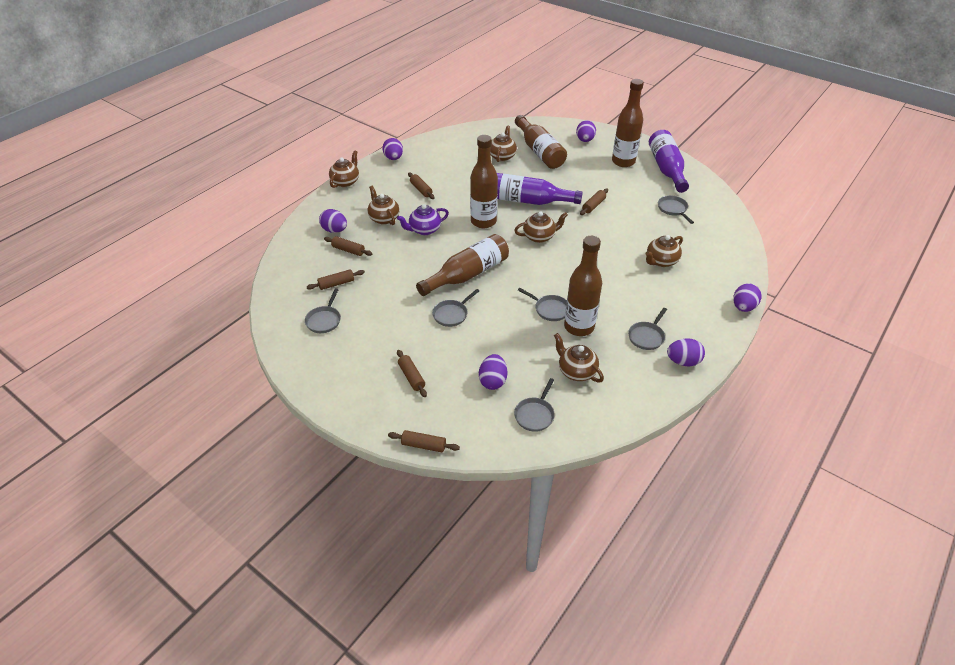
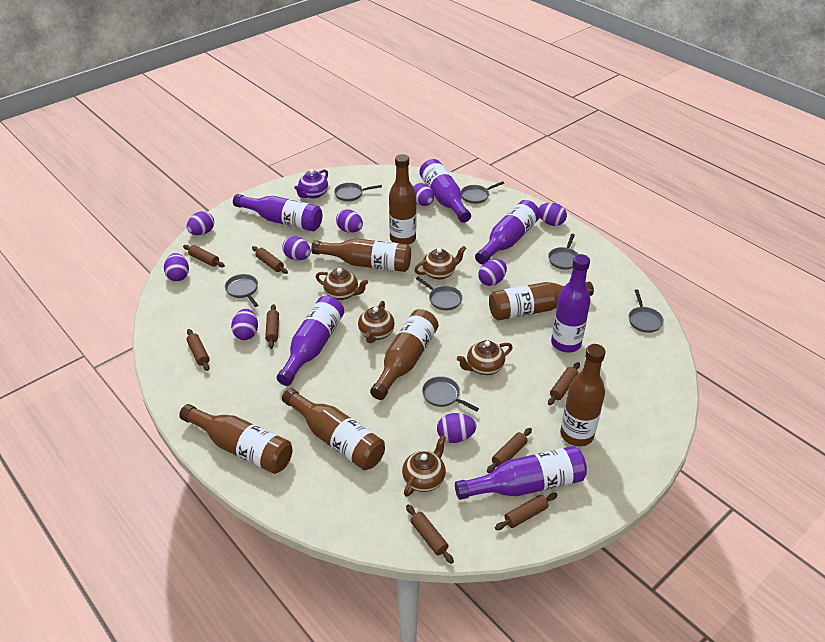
brown bottle: [416,234,509,296] [470,135,498,228] [515,115,567,169] [564,236,602,336] [612,79,644,167] = 5 -> [179,404,292,474] [282,388,385,470] [311,238,411,272] [370,309,439,400] [389,154,416,245] [489,282,594,321] [560,344,606,446] = 7
brown rolling pin: [307,269,365,290] [324,236,372,256] [388,430,460,452] [397,350,427,397] [408,173,435,199] [580,188,608,215] = 6 -> [183,245,225,267] [186,329,210,371] [252,246,288,274] [265,304,279,349] [406,505,454,564] [487,428,532,473] [495,493,558,530] [548,362,580,405] = 8
brown teapot: [329,150,359,188] [368,186,399,225] [490,126,517,162] [514,211,568,243] [554,333,604,382] [645,235,683,267] = 6 -> [316,268,368,300] [358,301,395,343] [402,435,446,496] [414,246,467,280] [457,340,513,375] = 5
grey pan: [305,289,341,333] [432,289,479,327] [514,378,555,432] [518,288,567,321] [628,308,667,350] [658,195,694,224] = 6 -> [225,274,258,307] [334,183,382,201] [416,277,462,310] [422,376,479,411] [461,181,504,204] [548,234,579,270] [629,289,664,333] = 7
purple bottle: [497,173,583,205] [649,130,689,193] = 2 -> [233,194,322,231] [277,296,344,386] [419,159,471,223] [455,446,587,500] [475,200,540,264] [551,254,591,352] = 6
purple egg: [319,209,347,233] [382,138,403,160] [479,354,507,390] [576,120,596,142] [667,338,705,366] [733,283,761,312] = 6 -> [164,253,189,281] [187,211,214,235] [231,309,258,340] [283,236,311,260] [336,209,363,233] [413,183,434,206] [437,413,476,443] [478,259,507,286] [539,203,567,226] = 9

